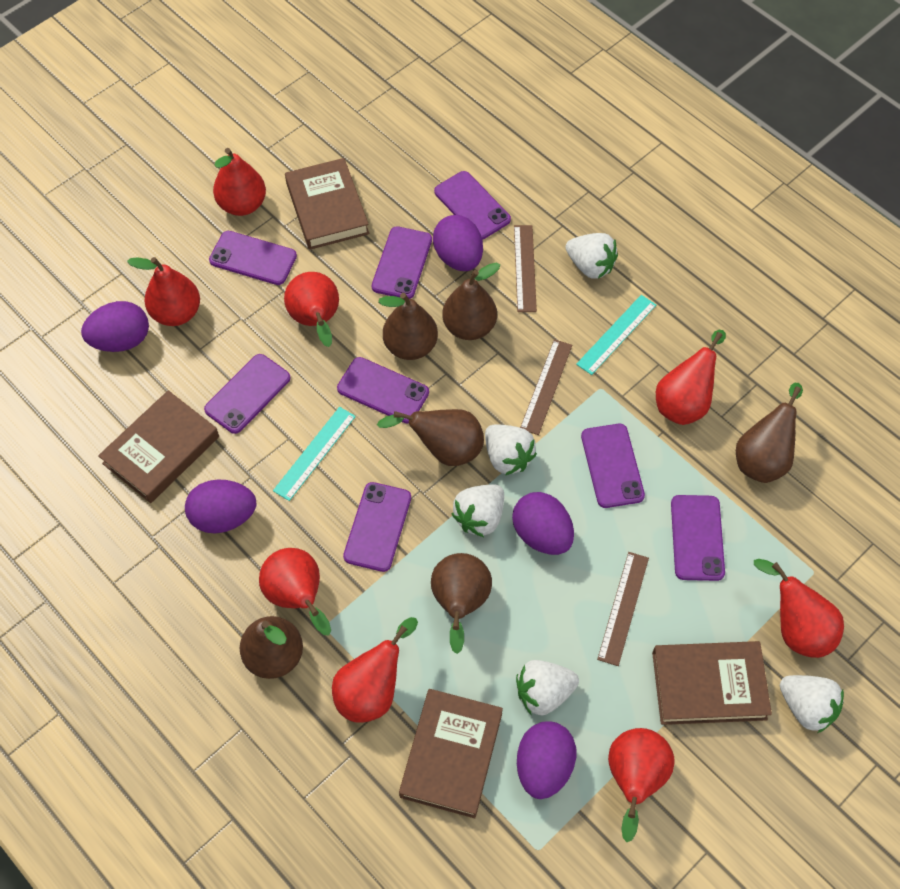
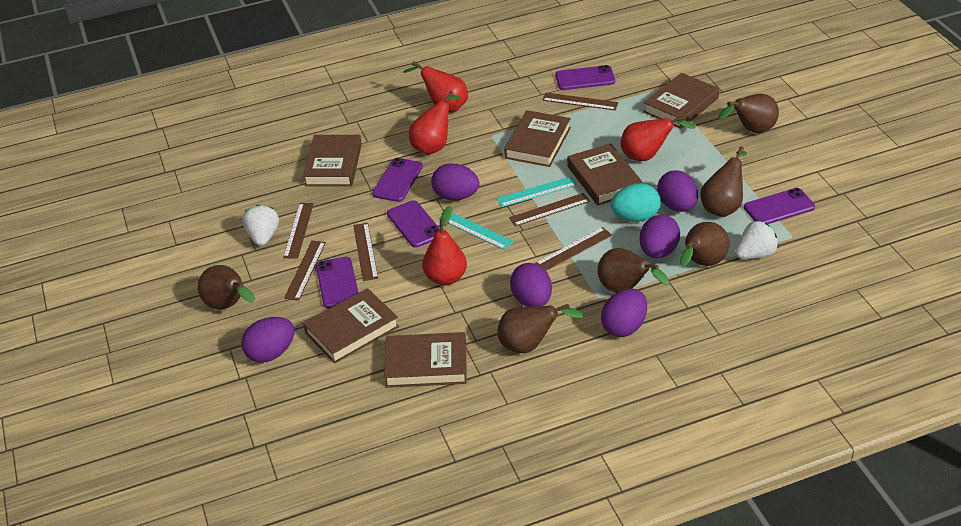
brown book: [98,390,219,503] [285,158,369,250] [399,689,503,818] [652,641,772,725] = 4 -> [303,135,362,186] [303,288,399,364] [384,332,467,388] [504,110,571,167] [567,143,642,206] [643,73,719,129] = 6
brown ruler: [514,225,537,312] [520,339,572,435] [597,552,649,666] = 3 -> [283,203,314,259] [284,240,326,301] [353,223,378,281] [509,193,590,227] [535,227,612,271] [542,93,618,110] = 6
purple egg: [81,301,149,352] [185,479,256,533] [433,215,483,271] [512,492,574,555] [517,722,576,799] = 5 -> [241,317,295,363] [431,163,480,201] [510,263,552,307] [601,289,647,337] [639,215,680,258] [657,170,698,212] = 6
purple phone: [204,354,291,434] [209,231,297,285] [337,357,429,423] [343,482,411,572] [372,226,432,299] [434,171,511,240] [581,424,645,508] [671,495,725,581] = 8 -> [316,257,359,308] [372,158,423,202] [387,200,440,248] [555,65,615,90] [744,188,815,224] = 5
red pear: [127,257,200,326] [213,148,266,216] [259,548,331,635] [284,272,339,347] [332,617,418,723] [608,728,675,842] [656,330,726,425] [754,559,844,658] = 8 -> [403,61,468,113] [409,91,460,155] [423,206,467,285] [620,116,696,161] = 4
turquoise egg: none = 0 -> [611,183,661,222] = 1
white strawberry: [452,484,504,537] [485,424,537,475] [516,660,579,716] [566,233,618,278] [780,675,844,733] = 5 -> [242,204,279,246] [735,221,779,259] = 2

